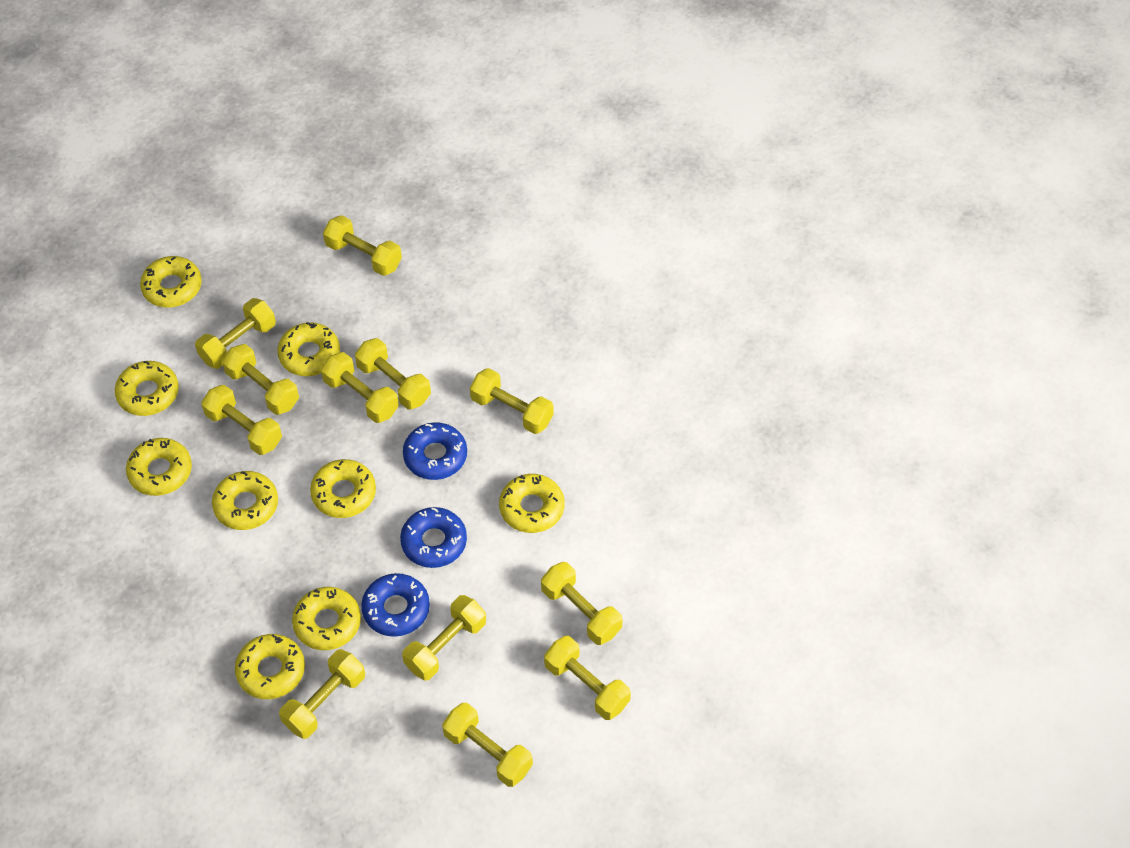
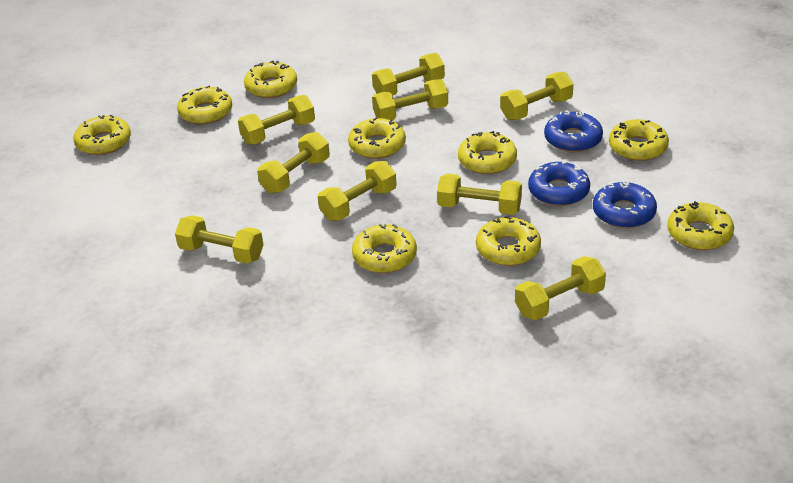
yellow dumbbell: [195,298,276,369] [201,385,282,455] [222,344,299,415] [279,649,365,739] [321,352,399,423] [323,215,402,276] [355,338,431,409] [402,595,486,680] [442,703,533,787] [470,368,554,434] [541,562,623,645] [544,636,631,720] = 12 -> [175,215,264,264] [238,95,315,144] [257,132,330,193] [318,161,397,220] [372,53,445,96] [372,79,448,120] [437,174,522,215] [500,72,573,120] [515,256,606,320] = 9

